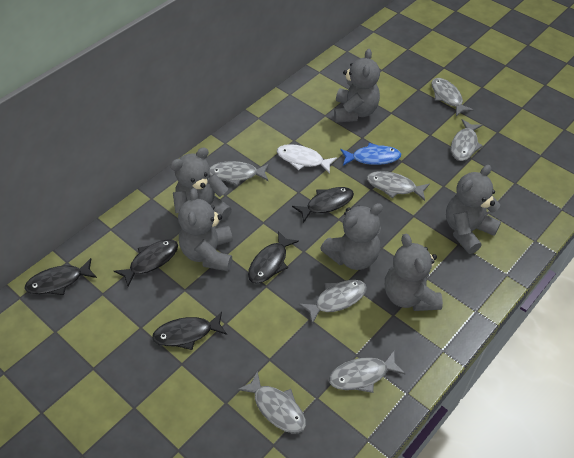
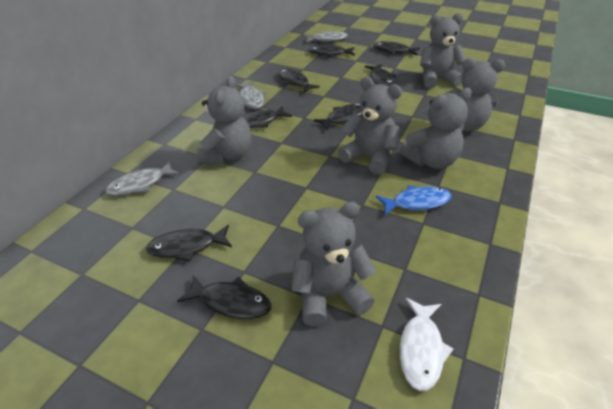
black fish: [24,258,97,295] [114,240,178,287] [152,312,227,350] [248,231,299,284] [292,187,354,223] = 5 -> [146,225,232,262] [177,275,272,319] [242,106,292,128] [278,68,320,93] [308,45,355,57] [314,103,363,131] [365,64,396,87] [373,41,420,55] = 8
grey fish: [209,161,269,186] [237,371,306,433] [299,280,367,324] [329,350,405,393] [367,171,430,201] [432,78,474,116] [451,119,483,161] = 7 -> [105,161,180,196] [235,81,267,109] [303,31,348,43] = 3

